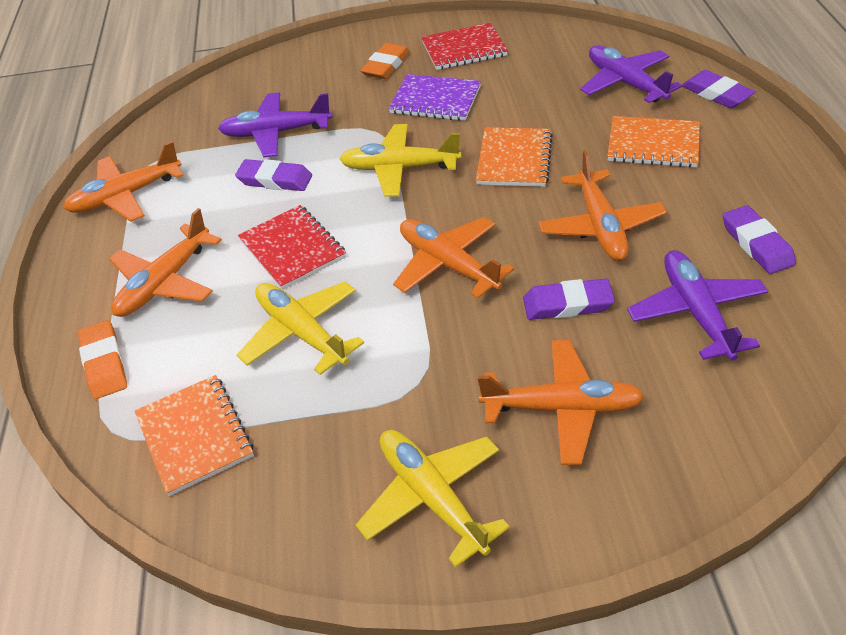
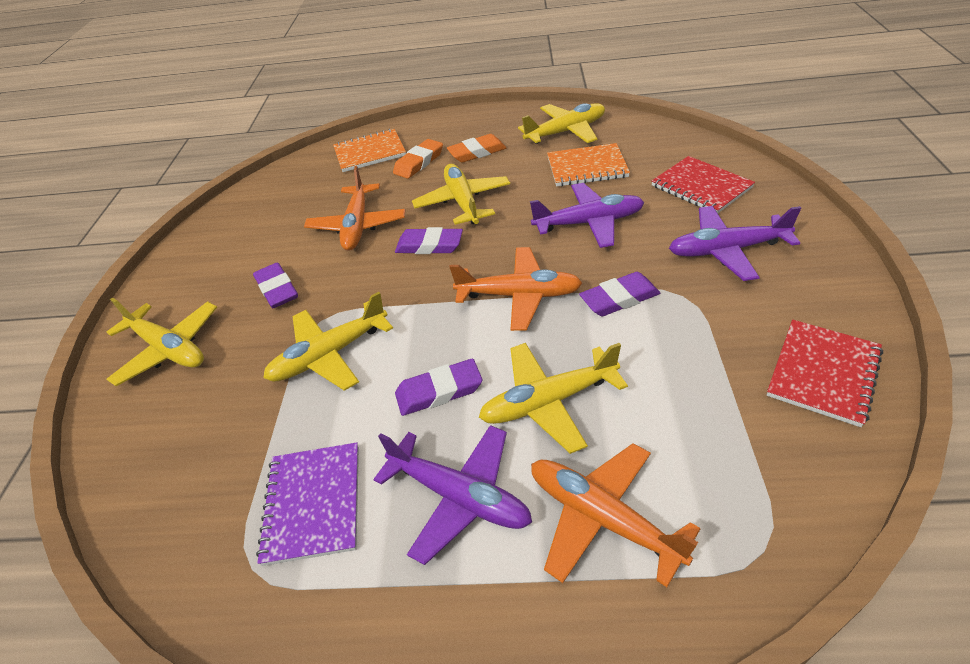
orange notebook: [135,375,254,496] [476,127,553,187] [607,116,700,168] = 3 -> [333,129,406,172] [547,143,630,186] = 2
orange plane: [63,141,183,222] [109,208,222,317] [393,217,514,299] [478,340,644,465] [538,150,667,261] = 5 -> [304,166,405,251] [449,247,582,331] [531,443,701,587] = 3
yellow plane: [237,282,364,375] [340,124,461,197] [356,430,510,568] = 3 -> [106,298,217,386] [263,292,393,391] [412,164,510,225] [479,343,628,454] [518,103,605,144] = 5

